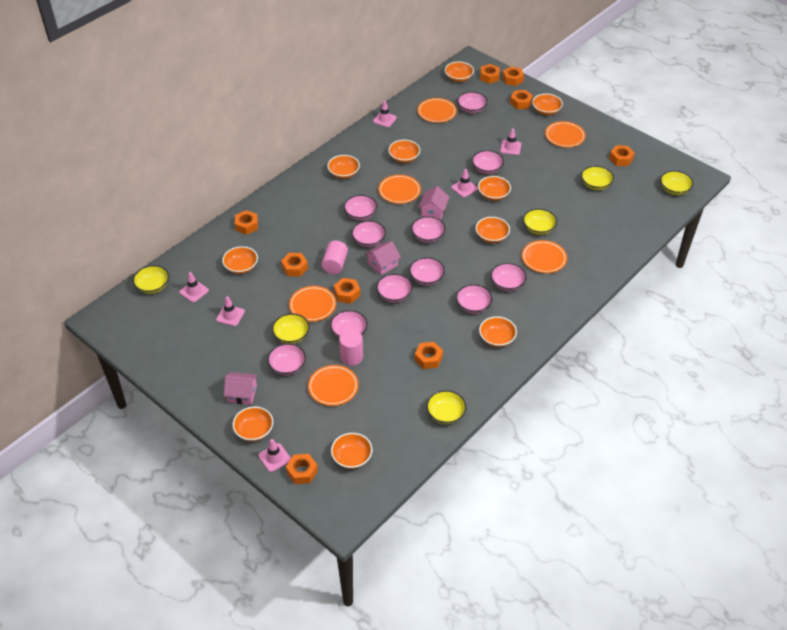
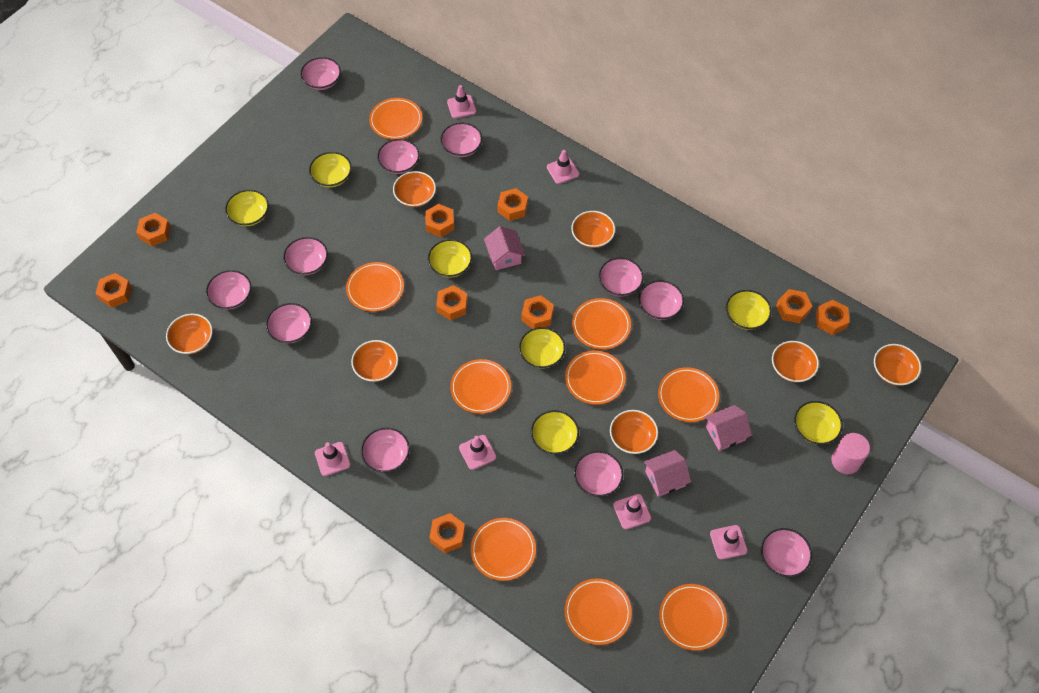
orange bowl: [222,246,258,274] [233,407,273,441] [327,155,360,179] [331,433,372,469] [388,140,420,163] [445,61,474,82] [476,217,510,243] [478,176,511,201] [479,316,517,347] [532,93,563,115] = 10 -> [166,314,213,354] [351,340,398,382] [393,171,436,207] [571,211,615,248] [610,410,658,454] [772,341,819,382] [874,344,921,386] = 7
orange plate: [289,286,336,322] [308,365,359,406] [378,175,421,204] [417,98,457,123] [522,240,567,273] [545,121,586,147] = 6 -> [346,262,404,312] [369,98,422,139] [450,359,511,414] [471,518,536,581] [564,578,632,645] [565,351,626,405] [572,298,631,350] [658,367,719,422] [659,584,727,651] = 9
pink cylinder: [321,241,348,274] [339,330,363,366] = 2 -> [831,433,870,474] = 1
yellow bowl: [133,265,169,294] [272,313,310,344] [426,390,467,424] [523,209,557,235] [581,166,614,190] [660,171,694,195] = 6 -> [225,190,269,226] [309,152,352,187] [428,239,472,278] [519,327,565,368] [531,410,579,454] [726,290,772,330] [794,401,843,445] = 7

